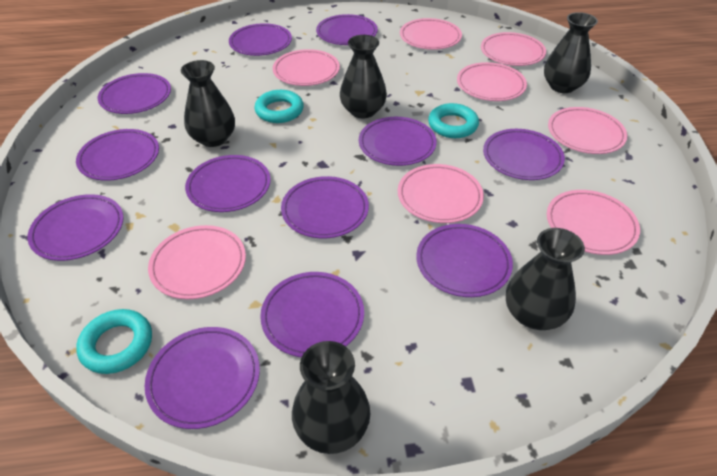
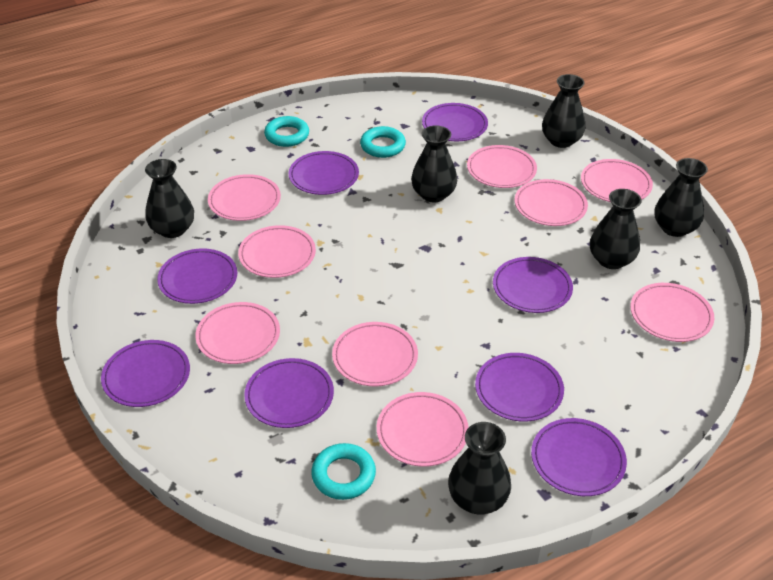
black vase: [181,60,235,147] [292,341,371,454] [340,35,387,118] [506,228,585,330] [544,12,598,93] = 5 -> [145,159,194,238] [411,125,457,202] [448,422,511,514] [542,74,585,148] [590,189,642,269] [655,158,708,237] = 6
pink plate: [148,225,246,299] [273,49,340,86] [398,164,484,223] [400,18,462,50] [457,62,527,101] [481,32,546,66] [547,190,640,255] [548,107,627,154] = 8 -> [195,302,280,364] [208,174,281,221] [238,225,316,278] [332,322,418,387] [377,392,469,467] [467,145,537,188] [515,179,588,226] [581,159,653,202] [630,283,714,342] = 9
purple plate: [27,194,124,261] [76,129,159,181] [98,73,171,114] [145,327,260,429] [185,155,271,212] [229,23,292,56] [260,272,364,357] [281,176,369,238] [316,14,378,45] [359,117,437,166] [416,224,513,297] [483,129,565,180] = 12 -> [101,340,190,407] [157,248,237,304] [244,358,334,428] [289,151,359,195] [422,103,488,141] [475,353,564,422] [493,257,573,313] [531,418,627,496] = 8

